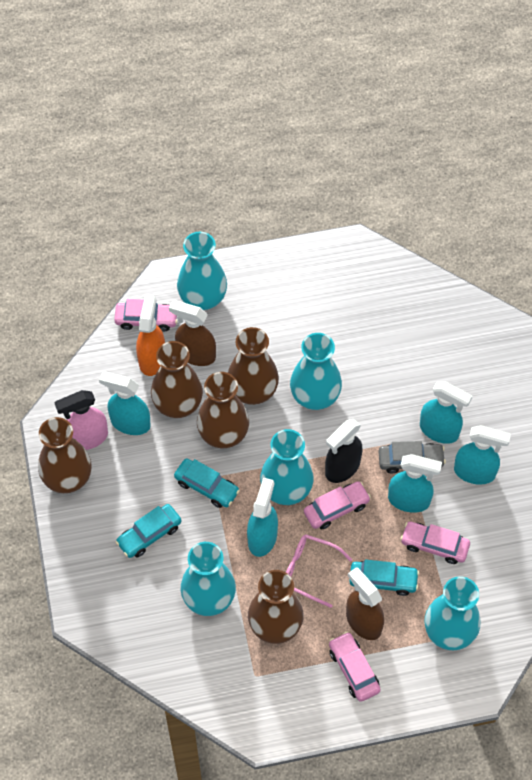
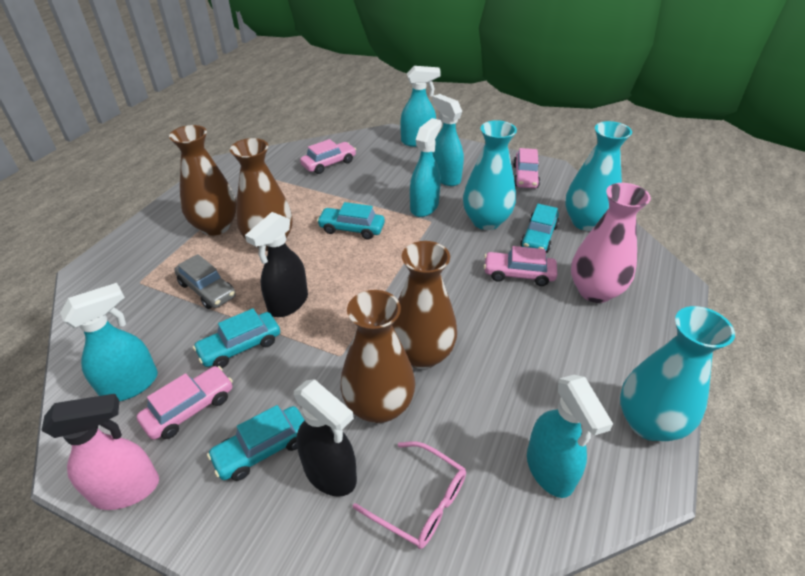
black spray bottle: [325,419,363,483] = 1 -> [245,212,308,317] [294,379,357,497] = 2
brown spray bottle: [169,300,216,366] [346,567,384,640] = 2 -> none = 0
brown vase: [38,417,91,493] [151,341,203,418] [197,372,249,448] [228,327,279,405] [248,570,304,644] = 5 -> [169,125,237,236] [230,138,293,251] [340,290,415,423] [392,241,457,369] = 4
orange spray bottle: [136,295,165,376] = 1 -> none = 0
pink vase: none = 0 -> [571,183,651,303] = 1
turquoise car: [116,504,181,558] [174,458,240,508] [349,559,419,596] = 3 -> [193,308,280,368] [207,405,305,481] [317,202,385,239] [520,204,559,253] = 4
turquoise vase: [177,232,227,310] [181,542,236,616] [260,429,314,505] [290,333,342,410] [425,576,480,650] = 5 -> [463,120,517,230] [565,121,632,231] [620,306,735,441] = 3

